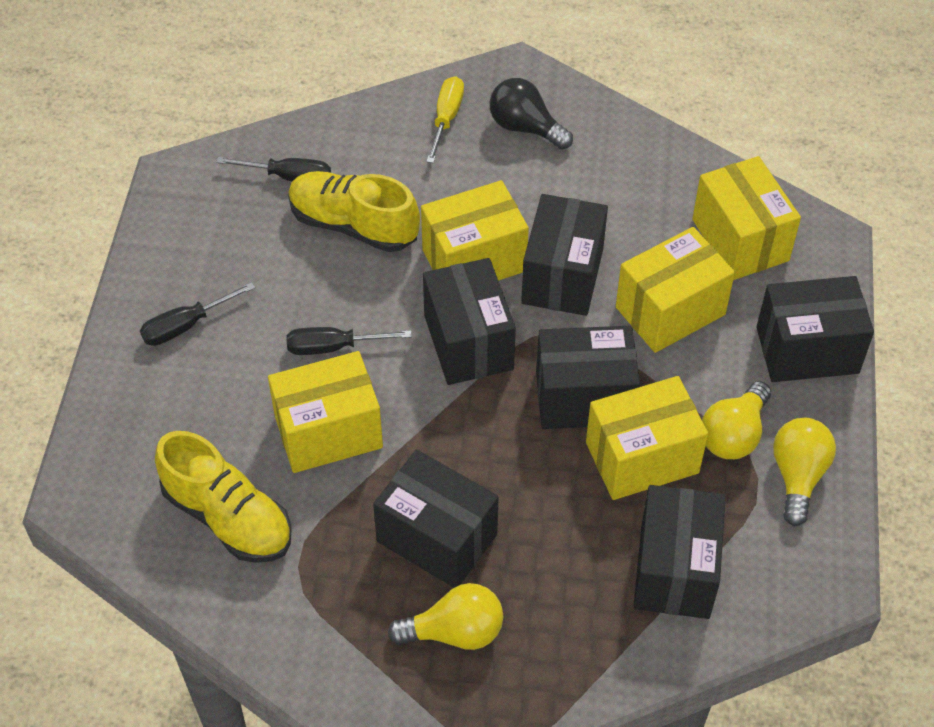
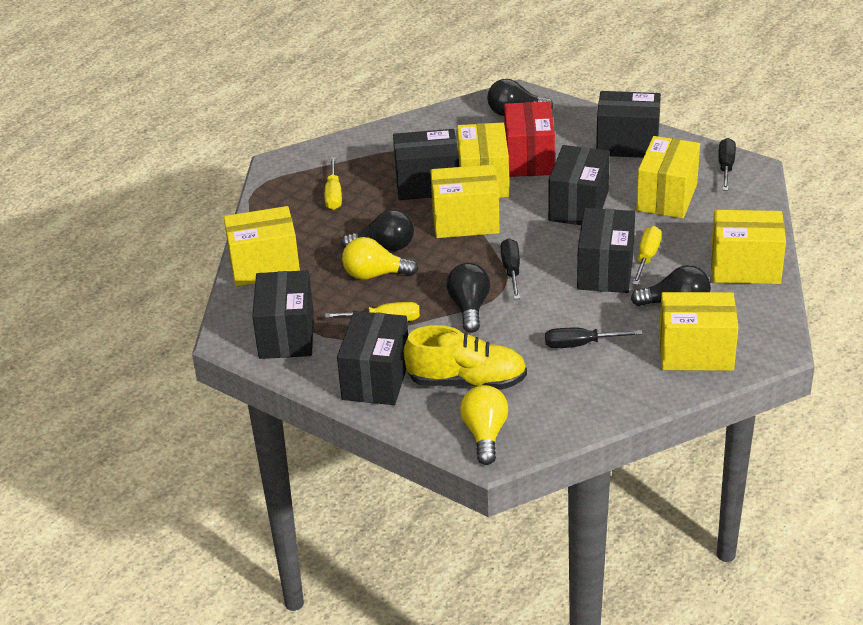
black light bulb: [490,78,573,149] = 1 -> [341,209,414,251] [447,263,490,333] [487,79,554,116] [631,265,711,306] = 4
red box: none = 0 -> [504,102,555,177] = 1
yellow box: [268,351,383,473] [421,180,529,281] [586,376,708,500] [616,227,735,353] [692,156,801,280] = 5 -> [224,206,300,286] [430,165,500,238] [457,123,509,198] [636,136,700,219] [659,292,738,371] [711,210,786,284] = 6
yellow light bulb: [388,583,503,650] [702,381,771,459] [773,418,836,526] = 3 -> [342,237,418,280] [460,385,508,465] = 2
yellow screwdriver: [426,76,464,163] = 1 -> [325,157,342,210] [325,302,420,321] [632,226,662,285] = 3
yellow shoe: [155,431,292,563] [288,171,420,252] = 2 -> [404,325,527,390] = 1

